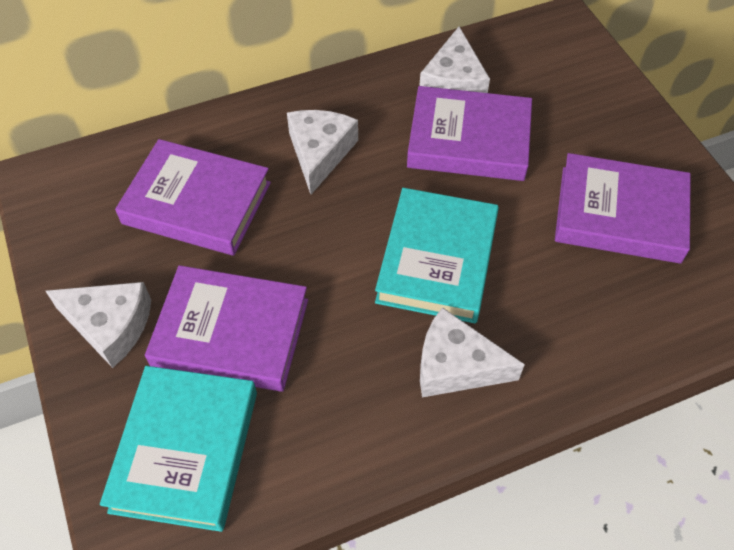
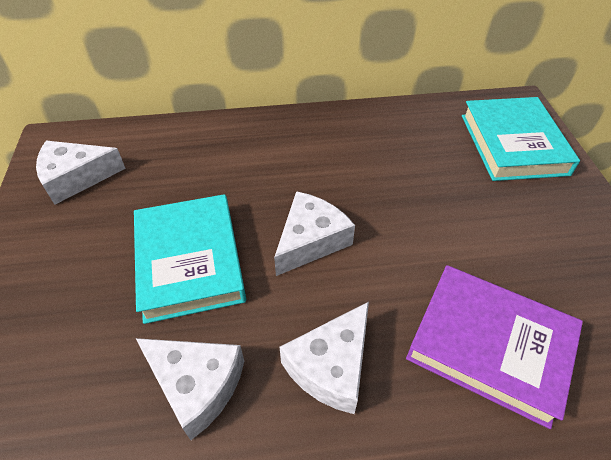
purple book: [115,139,271,256] [145,265,308,392] [407,86,532,181] [555,153,691,263] = 4 -> [406,265,583,429] = 1

